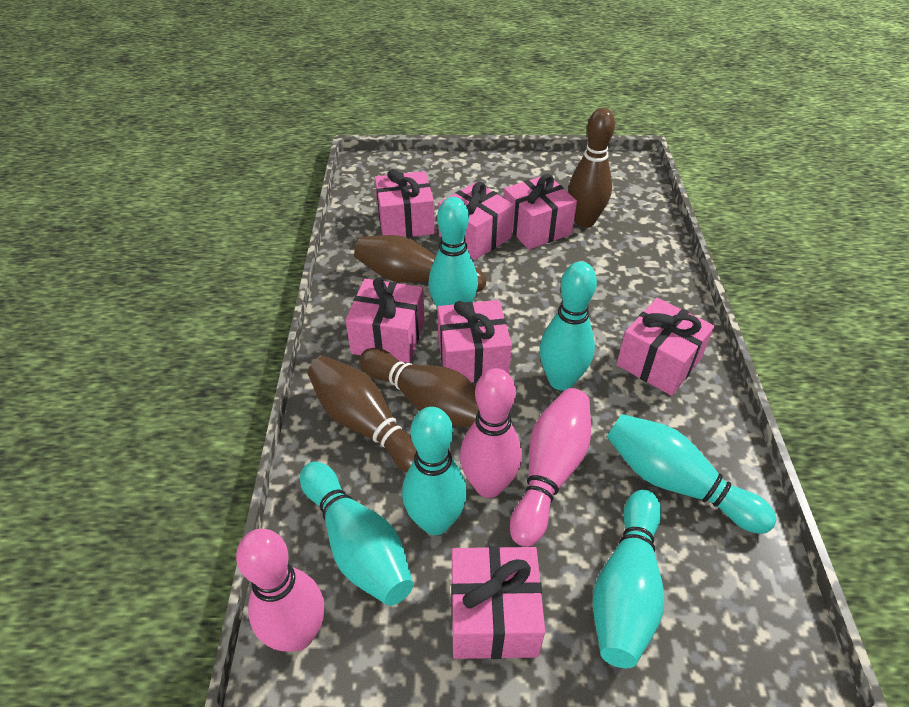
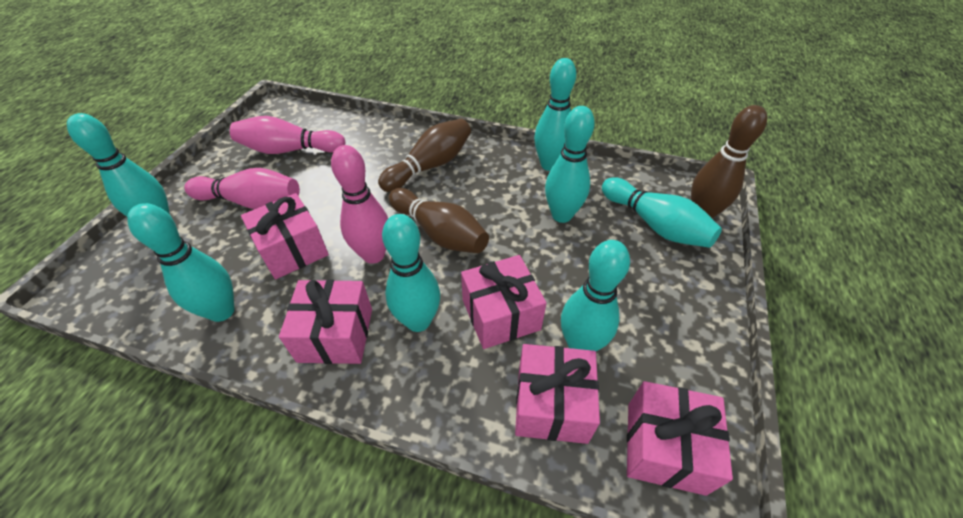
brown bowling pin: [308,356,416,473] [355,235,486,292] [359,348,479,427] [568,108,615,228] = 4 -> [378,119,471,192] [388,188,489,253] [691,105,767,219] = 3
pink gift: [345,278,425,363] [375,169,435,238] [437,300,512,383] [438,182,514,260] [451,546,545,659] [503,174,577,249] [616,298,714,396] = 7 -> [241,193,329,280] [279,280,372,364] [461,255,547,349] [515,344,600,444] [627,381,733,496] = 5
turquoise bowling pin: [300,462,413,606] [402,407,467,535] [428,197,478,307] [540,261,597,391] [593,490,664,668] [607,414,777,534] = 6 -> [67,113,170,217] [127,203,235,322] [382,214,440,332] [534,58,576,171] [545,106,595,223] [561,240,630,351] [602,177,722,248] = 7

